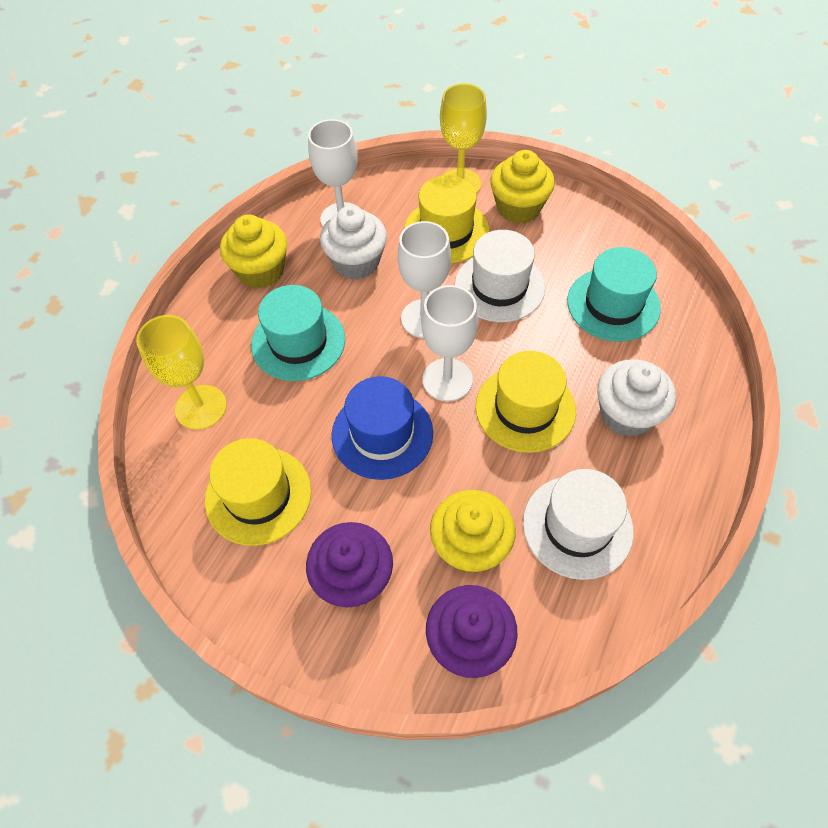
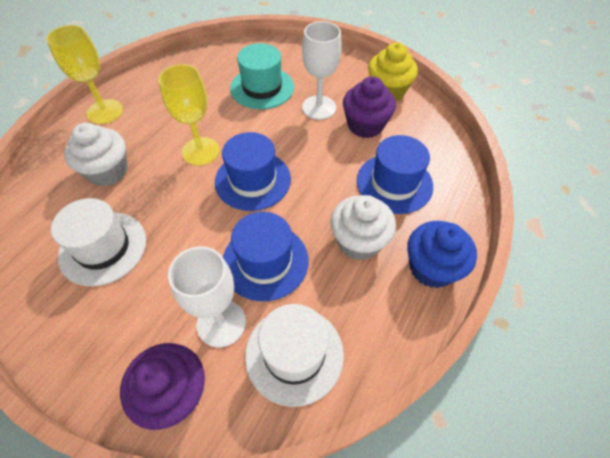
blue cupcake: none = 0 -> [407,221,477,288] = 1
blue hat: [332,376,433,480] = 1 -> [215,132,291,211] [223,212,308,301] [357,135,433,214] = 3
turquoise hat: [251,285,345,381] [567,247,661,342] = 2 -> [230,43,294,109] = 1
white goblet: [308,119,358,227] [398,221,451,338] [421,285,478,402] = 3 -> [168,246,246,348] [302,21,342,120] = 2
yellow cupcake: [220,215,287,288] [430,490,515,574] [490,150,555,224] = 3 -> [368,42,418,102] = 1
yellow hat: [205,438,311,546] [404,175,489,263] [475,351,576,453] = 3 -> none = 0

